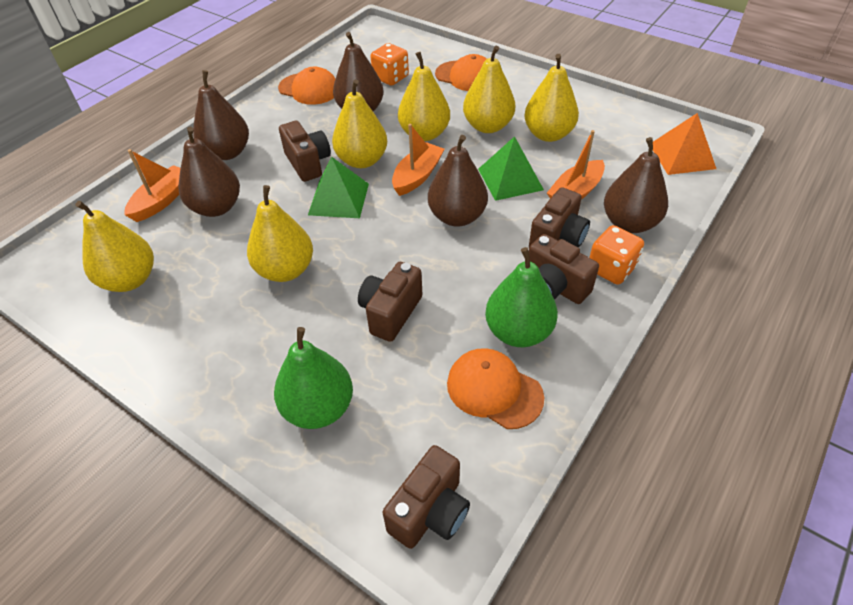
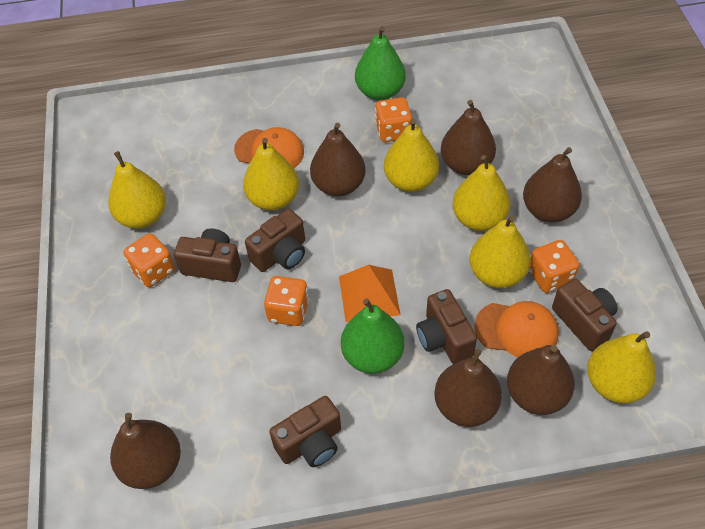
brown pear: [179,127,240,217] [193,70,249,160] [333,32,384,111] [428,135,488,227] [604,137,668,233] = 5 -> [110,413,181,489] [310,123,366,196] [434,349,502,427] [441,100,496,175] [507,345,575,415] [523,147,582,222] = 6
green pyramid: [308,156,369,218] [478,136,544,201] = 2 -> none = 0
orange boat: [124,149,180,222] [392,124,444,196] [547,130,605,200] = 3 -> none = 0
orange cap: [278,67,336,105] [435,54,487,91] [447,348,544,429] = 3 -> [234,127,304,168] [474,301,559,357] = 2
orange dice: [370,43,409,86] [589,225,644,285] = 2 -> [124,233,175,287] [264,276,309,326] [375,97,412,142] [529,240,579,293] = 4

